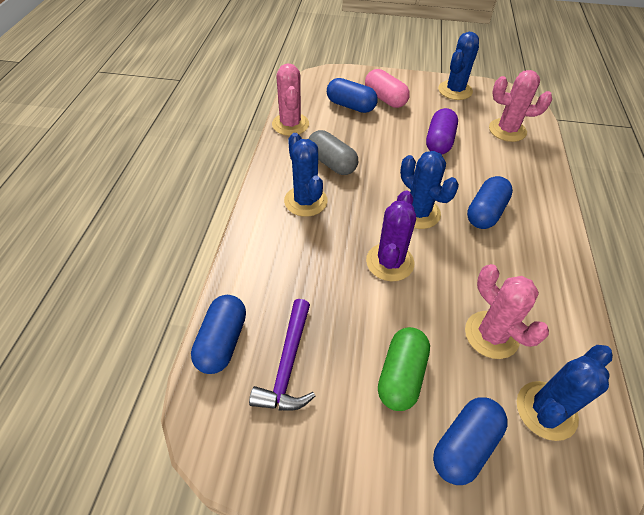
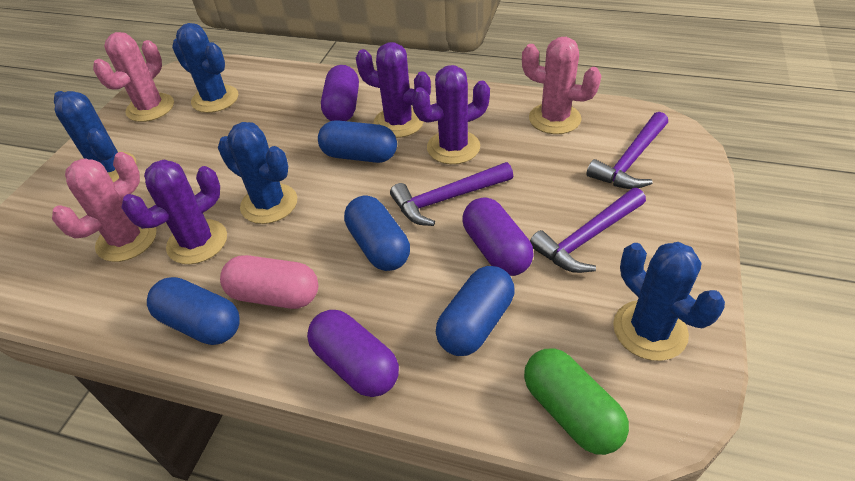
grey capsule: [308,130,358,175] = 1 -> none = 0
purple cactus: [366,190,416,281] = 1 -> [121,160,227,264] [356,42,431,138] [412,65,490,164] = 3
purple capsule: [426,108,458,154] = 1 -> [307,310,399,397] [321,65,359,121] [463,197,534,276] = 3
purple hammer: [249,299,315,411] = 1 -> [390,162,513,226] [530,188,646,273] [586,112,668,189] = 3

